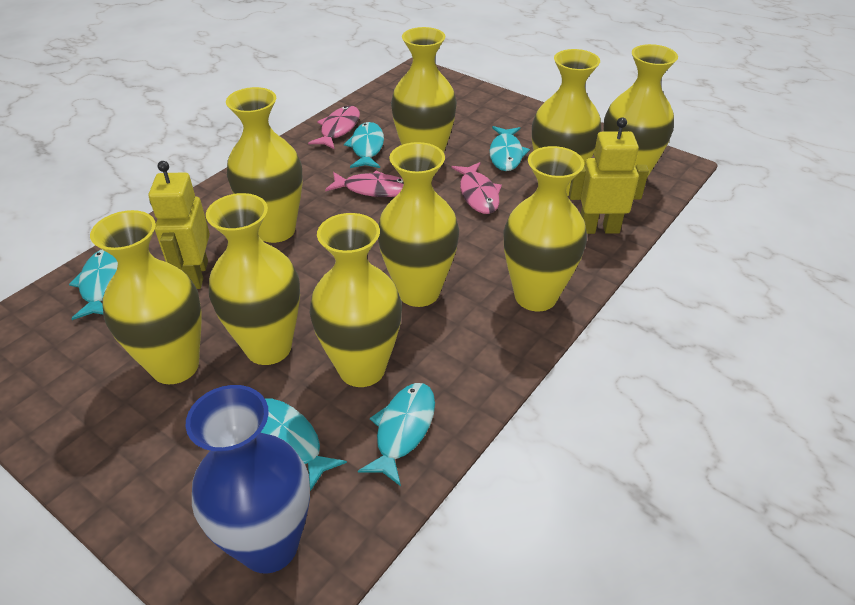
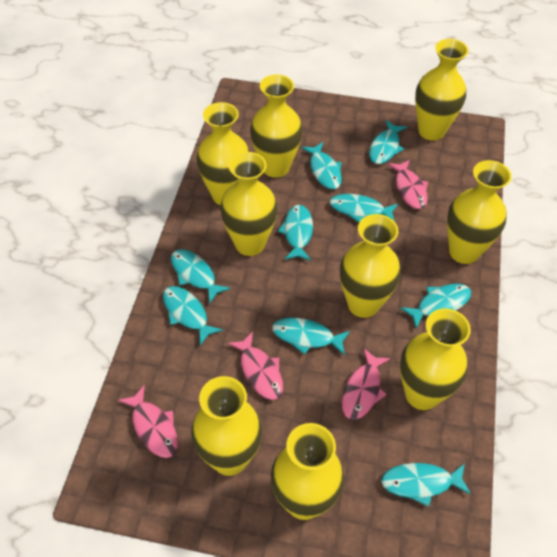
blue vase: [185,385,310,573] = 1 -> none = 0
pink fish: [308,106,360,150] [325,171,404,197] [451,162,502,214] = 3 -> [118,385,178,458] [228,332,283,400] [342,348,391,420] [387,160,428,209] = 4
turquoise fish: [69,250,118,320] [260,399,347,491] [344,122,384,168] [358,383,435,486] [489,126,530,171] = 5 -> [163,286,223,346] [171,249,231,303] [272,318,350,355] [278,205,313,261] [302,142,342,189] [329,194,398,222] [369,120,407,164] [381,463,471,507] [400,284,471,328] = 9
yellow robot: [149,161,210,289] [569,117,649,234] = 2 -> none = 0

